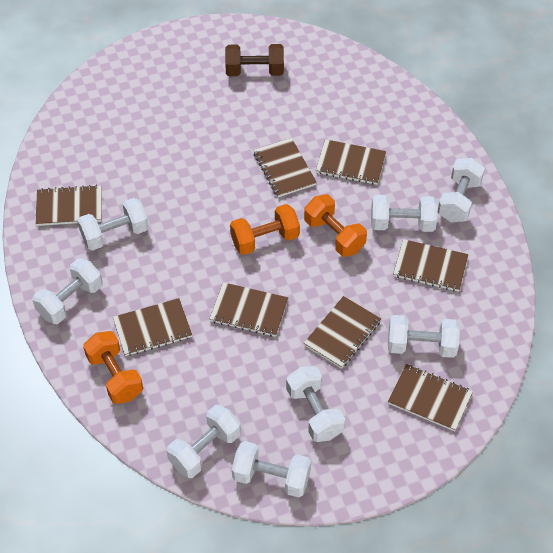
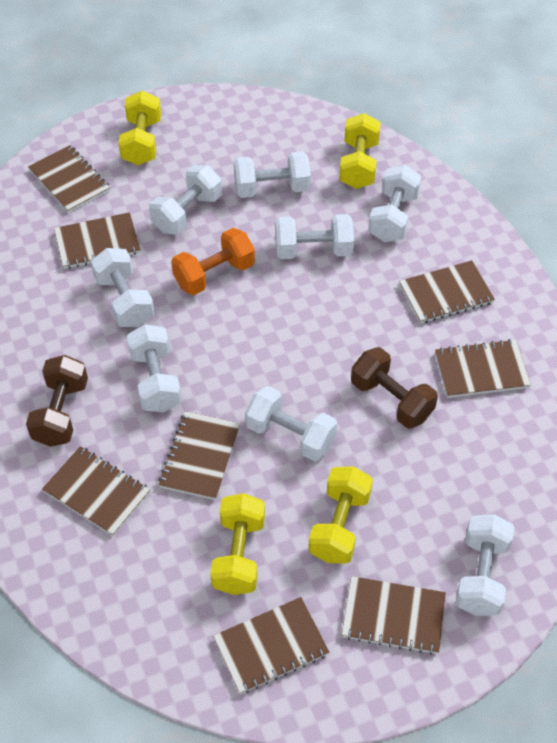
brown dumbbell: [225,44,284,76] = 1 -> [26,355,88,447] [351,347,438,429] = 2
orange dumbbell: [83,331,143,404] [230,204,300,255] [304,194,367,257] = 3 -> [171,228,255,295] = 1
yellow dumbbell: none = 0 -> [119,91,161,165] [210,493,265,595] [308,466,373,564] [339,113,381,189] = 4

